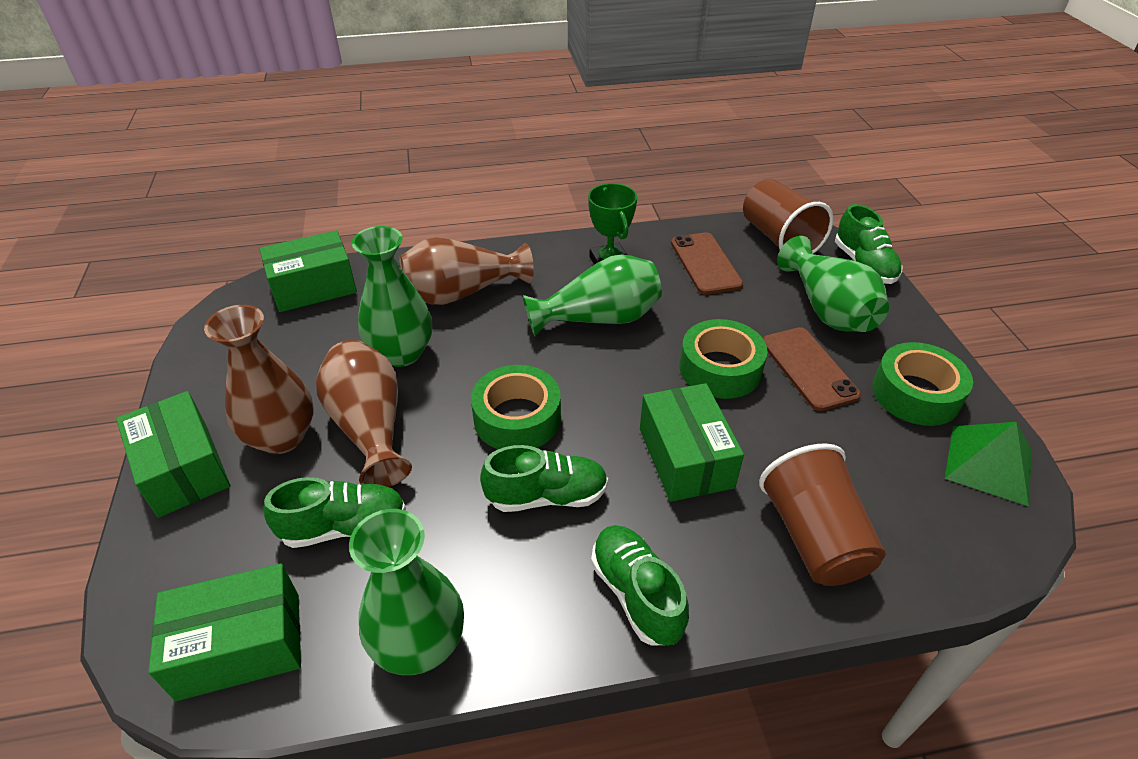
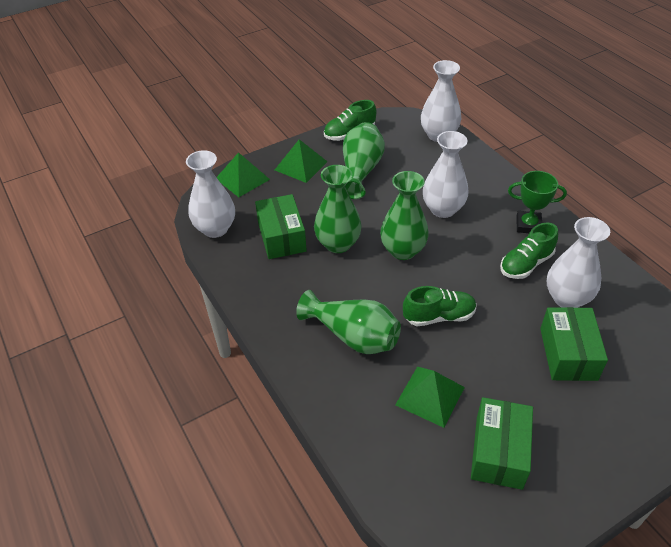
brown cup: [743,179,833,254] [759,443,886,586] = 2 -> none = 0
brown phone: [671,232,743,295] [763,327,861,411] = 2 -> none = 0
brown vase: [204,305,314,454] [316,340,412,487] [399,237,534,305] = 3 -> none = 0
green box: [116,391,230,518] [148,563,301,701] [260,230,357,312] [640,383,744,502] = 4 -> [255,194,307,259] [471,397,533,490] [540,307,608,381] = 3
green pyramid: [945,422,1032,506] = 1 -> [216,152,270,197] [275,139,328,183] [395,366,465,428] = 3
green shoe: [263,477,406,548] [480,445,608,512] [591,525,689,646] [835,204,902,284] = 4 -> [324,100,377,141] [403,286,477,326] [500,222,558,279] = 3
green tape: [471,365,561,449] [680,319,768,399] [872,342,973,426] = 3 -> none = 0
white vase: none = 0 -> [186,150,235,238] [421,60,461,142] [423,131,469,218] [547,217,610,308] = 4

